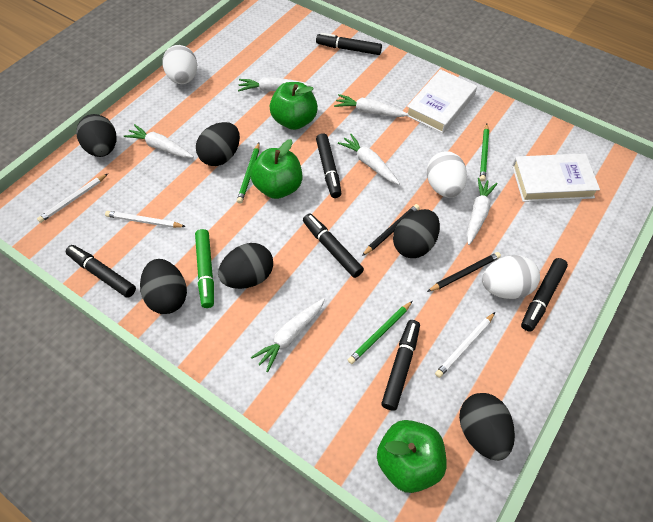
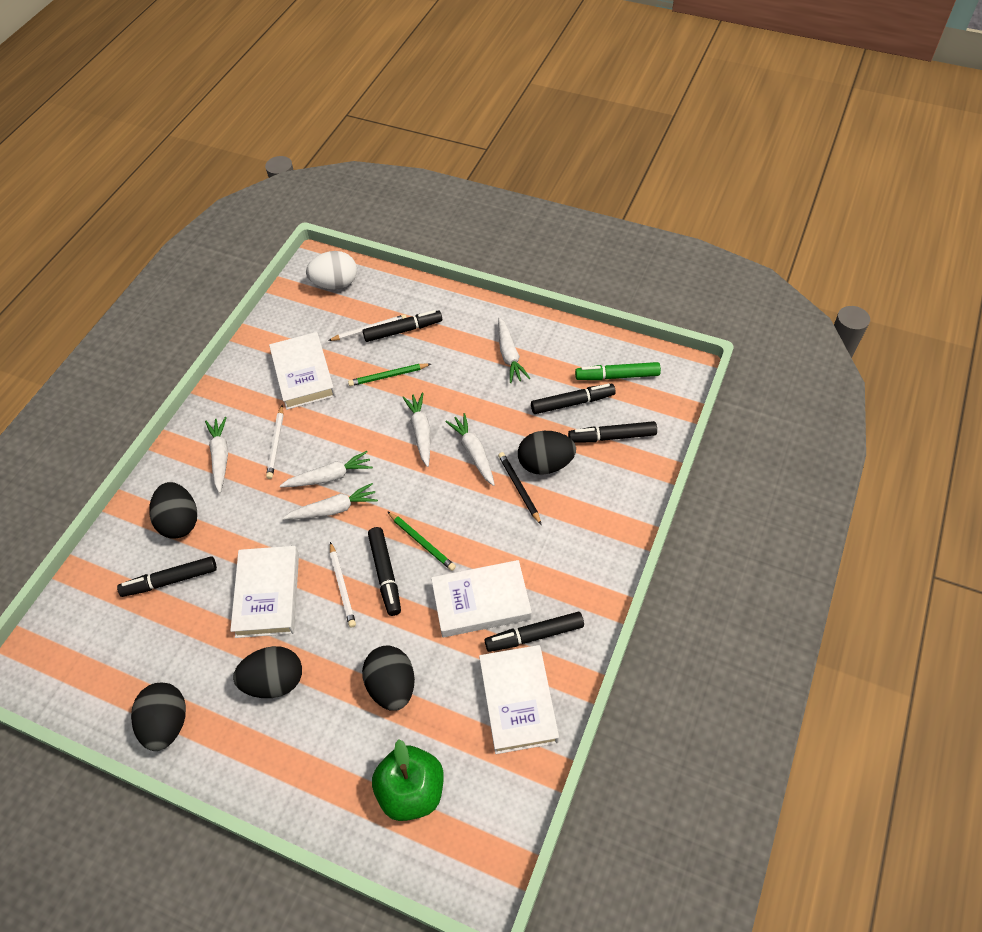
black egg: [76,114,116,157] [140,259,187,314] [196,122,240,166] [218,243,273,289] [393,209,440,258] [459,393,515,461] = 6 -> [131,683,186,751] [149,482,197,539] [233,646,302,698] [362,645,415,711] [518,431,576,475] = 5
black pencil: [362,204,420,256] [427,252,501,292] = 2 -> [498,452,541,524] = 1
green apple: [250,139,302,199] [270,82,318,130] [377,420,446,493] = 3 -> [372,739,444,821] = 1
green pencil: [237,143,260,204] [348,301,413,364] [480,124,489,182] = 3 -> [348,364,431,386] [387,511,456,571] = 2
white book: [407,69,477,134] [512,153,600,202] = 2 -> [230,546,299,638] [269,332,336,410] [431,560,532,637] [479,645,559,754] = 4
white egg: [162,45,197,84] [427,151,467,198] [482,255,540,299] = 3 -> [306,251,357,289] = 1

